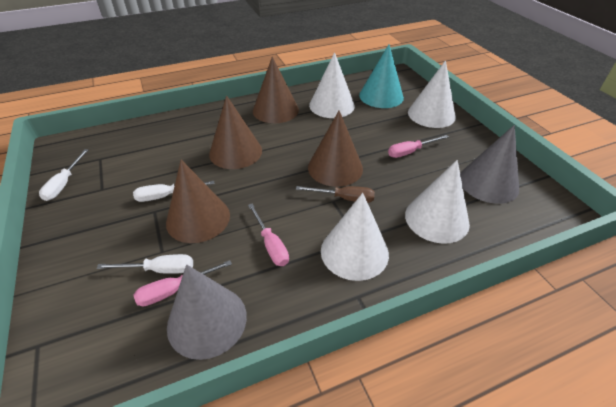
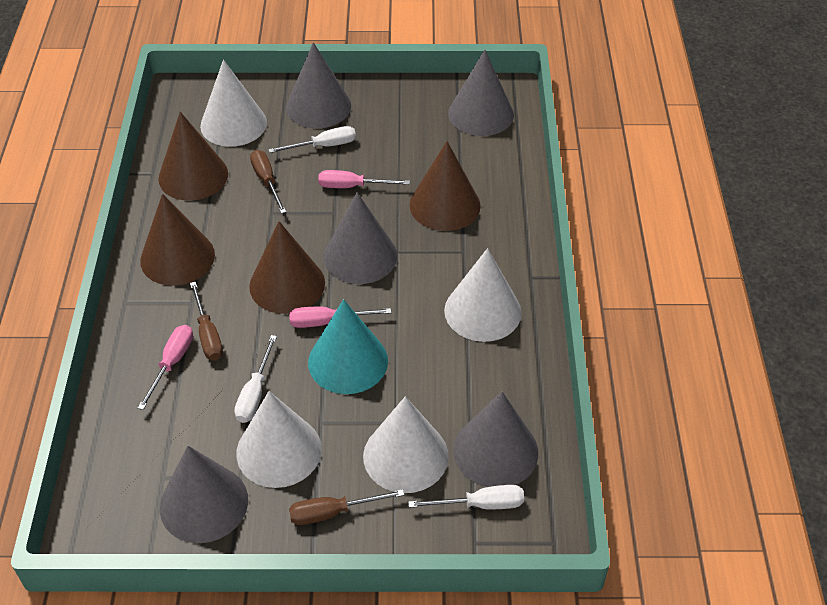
brown screwdriver: [296,186,375,203] = 1 -> [190,281,223,360] [250,150,286,214] [289,489,404,525] = 3
grey cone: [167,265,247,360] [460,125,519,204] = 2 -> [160,445,248,543] [286,42,351,129] [324,192,397,284] [448,50,514,136] [453,391,538,487] = 5

